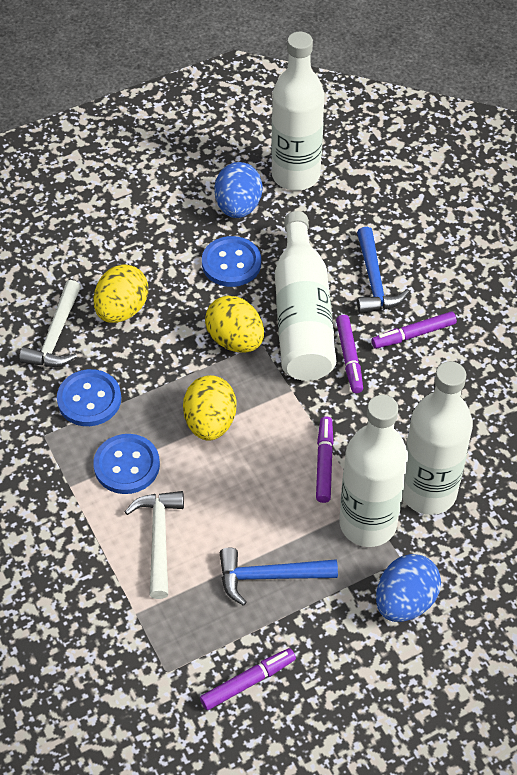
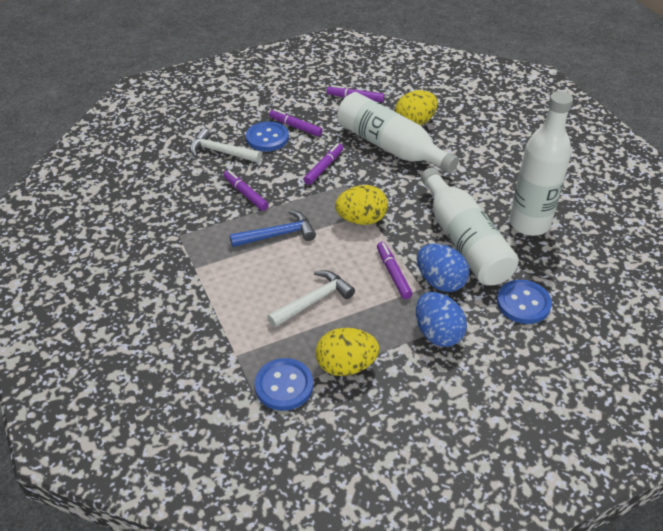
blue hammer: [220,548,338,606] [357,227,409,313] = 2 -> [230,210,316,247] = 1
purple marker: [200,648,296,710] [316,416,334,503] [336,315,363,393] [371,311,457,349] = 4 -> [223,170,269,211] [269,109,323,137] [304,143,343,185] [327,85,384,102] [377,242,413,299] = 5
white bottle: [271,32,324,191] [275,211,336,381] [339,395,408,547] [402,361,473,515] = 4 -> [337,92,459,173] [421,167,519,286] [509,91,573,236] = 3

